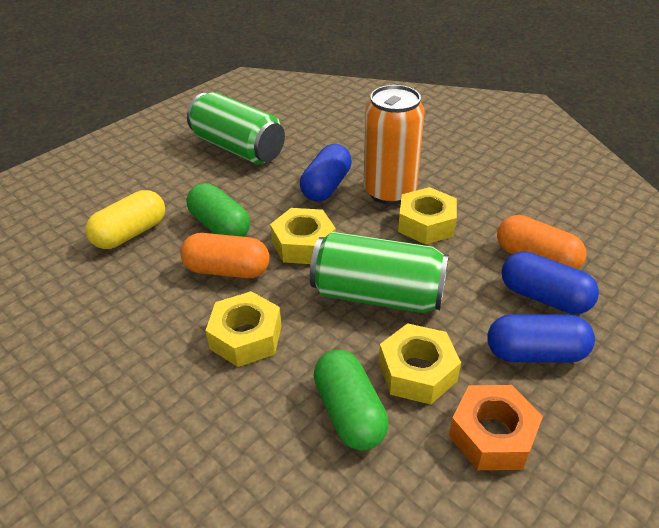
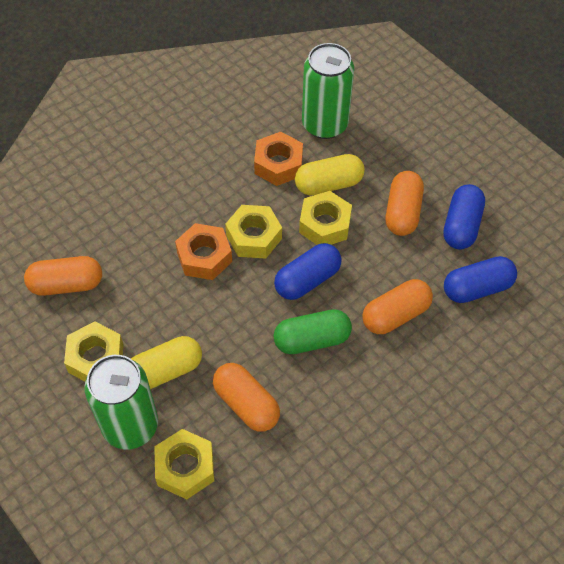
green capsule: [187,183,250,237] [314,350,389,451] = 2 -> [274,309,352,354] = 1
orange can: [364,85,424,205] = 1 -> none = 0
orange capsule: [180,233,270,278] [497,215,586,269] = 2 -> [24,256,102,296] [213,363,280,432] [362,279,433,334] [386,171,424,236] = 4
orange nut: [449,385,543,470] = 1 -> [175,223,232,280] [254,132,303,186] = 2
yellow capsule: [85,190,165,249] = 1 -> [131,336,202,389] [295,154,365,195] = 2

